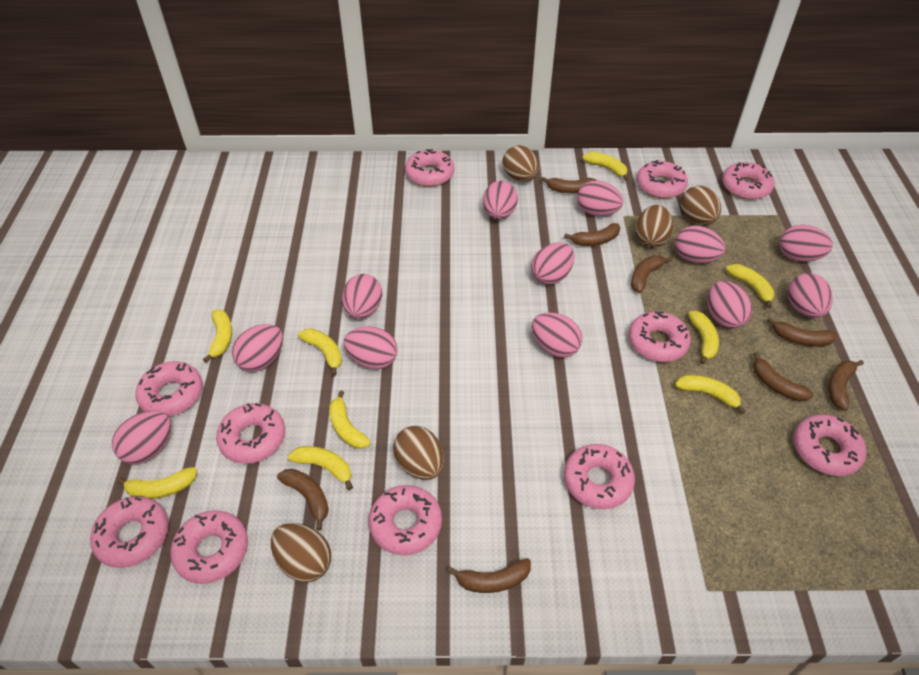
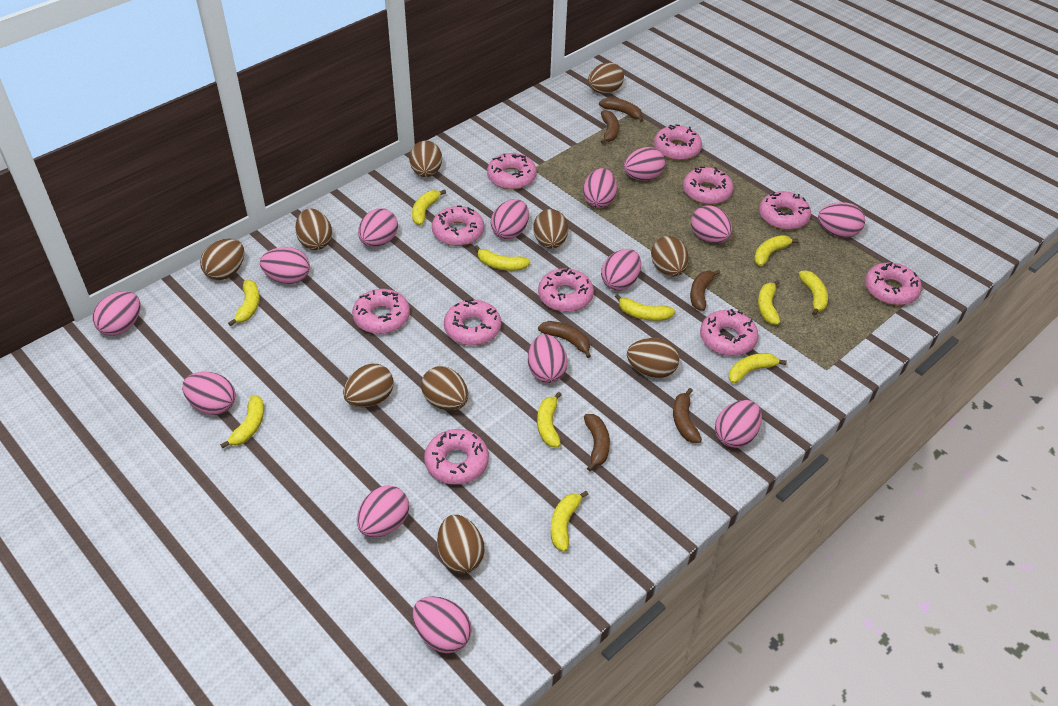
brown banana: [277,469,329,531] [447,558,531,593] [541,177,597,193] [564,223,621,246] [631,255,672,293] [753,352,814,402] [767,317,837,347] [828,360,864,411] = 8 -> [538,321,591,358] [584,414,610,471] [599,98,643,122] [600,110,619,144] [673,388,702,443] [690,269,720,311] = 6
brown egg: [271,523,331,583] [393,426,444,480] [503,145,539,182] [636,205,673,247] [681,186,721,225] = 5 -> [200,238,244,280] [295,209,332,250] [343,364,394,407] [409,141,442,177] [421,366,468,410] [437,515,484,573] [533,209,568,249] [588,62,624,94] [627,338,679,378] [651,236,689,276] = 10
pink egg: [112,411,171,464] [232,324,283,372] [342,274,382,319] [343,327,398,369] [483,181,518,220] [531,242,574,285] [532,313,582,358] [577,180,623,216] [675,226,725,263] [707,281,752,329] [779,225,833,262] [788,273,833,318] = 12 -> [92,291,141,336] [182,372,236,415] [260,247,310,284] [357,485,409,537] [358,208,398,247] [412,596,472,653] [491,199,529,239] [528,334,568,383] [583,168,617,208] [601,249,641,291] [624,147,665,181] [691,205,732,243] [715,400,762,448] [818,202,865,237] = 14
yellow banana: [117,467,197,499] [203,309,232,363] [288,446,353,490] [298,328,342,376] [329,390,371,449] [582,152,628,181] [675,375,746,414] [688,311,719,364] [726,264,774,308] = 9 -> [220,395,264,449] [228,280,260,326] [412,190,446,225] [474,245,530,271] [537,392,562,447] [551,491,589,552] [615,294,675,321] [729,353,787,383] [754,235,799,266] [758,280,780,325] [799,270,828,316] = 11

